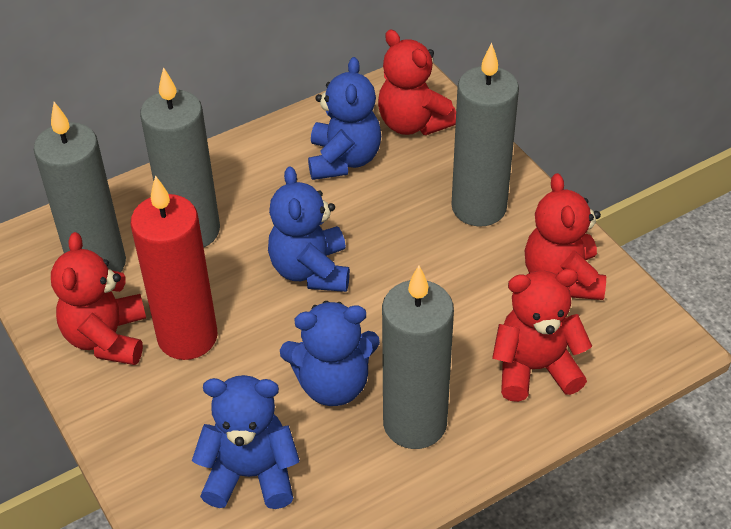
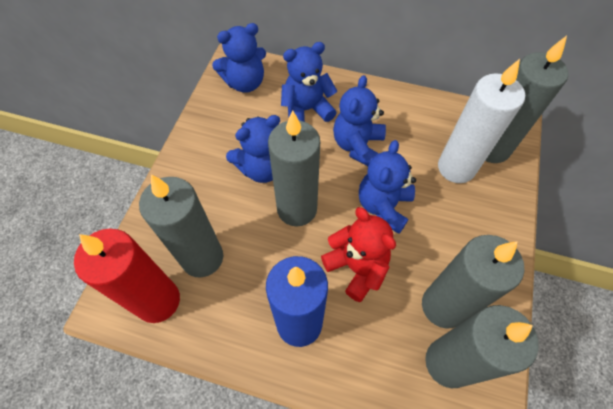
blue candle: none = 0 -> [266,256,328,347] = 1
blue teddy bear: [192,375,300,509] [268,166,350,292] [280,301,380,406] [308,57,381,180] = 4 -> [212,23,266,93] [226,115,280,183] [281,42,337,122] [333,75,386,166] [359,140,416,234] = 5
grey candle: [34,102,126,272] [140,67,220,248] [382,265,454,449] [452,43,519,227] = 4 -> [139,174,223,278] [268,111,320,226] [422,235,524,329] [425,305,539,388] [485,36,568,163] = 5
red teddy bear: [51,232,146,365] [378,30,456,135] [492,269,592,402] [525,173,606,300] = 4 -> [321,207,396,302] = 1
white candle: none = 0 -> [438,59,525,183] = 1

